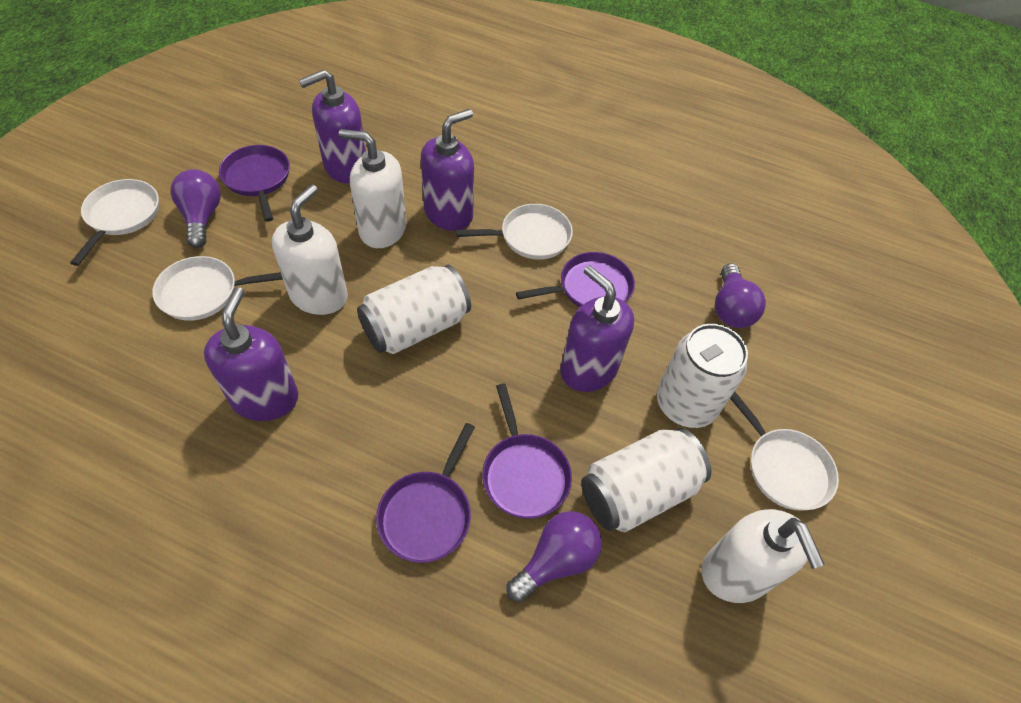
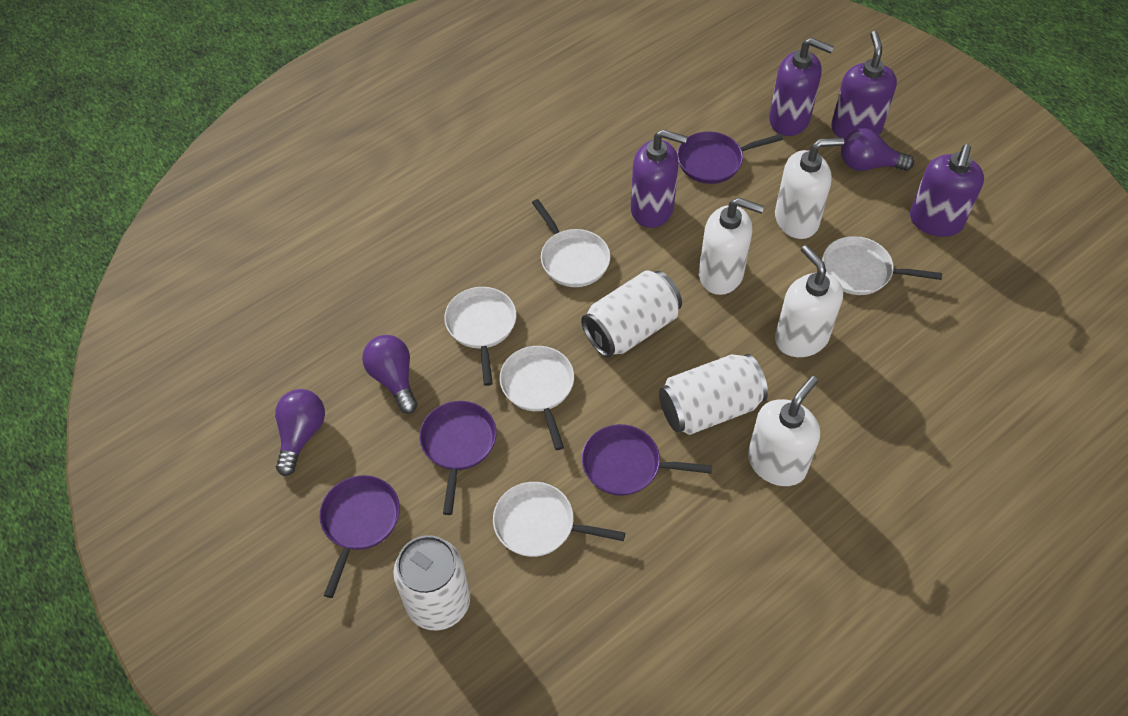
white pan: [70,179,159,266] [152,256,283,321] [456,204,573,260] [730,391,839,511] = 4 -> [444,287,516,386] [493,482,625,557] [500,346,574,450] [532,199,610,287] [822,236,942,295] = 5
white soap dispenser: [272,184,348,315] [339,129,406,248] [701,509,825,603] = 3 -> [699,197,764,295] [748,376,820,486] [775,138,844,239] [775,245,843,357] = 4

